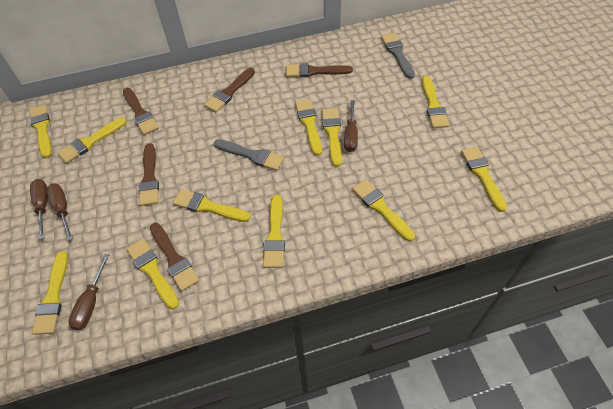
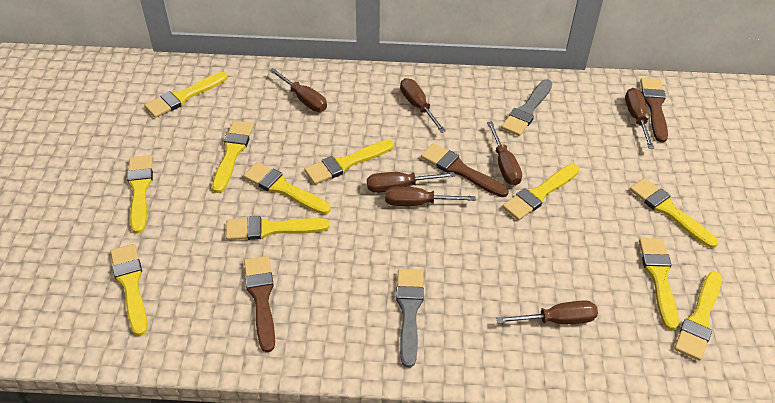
brown brush: [123,88,159,135] [138,143,159,206] [150,223,199,291] [204,67,255,112] [286,63,353,77] = 5 -> [244,256,275,352] [421,143,509,197] [640,78,668,142] = 3
brown screwdriver: [30,179,48,240] [46,183,73,241] [68,254,109,330] [344,100,358,152] = 4 -> [269,68,327,112] [367,172,455,193] [385,186,476,206] [400,78,446,133] [487,121,522,186] [496,300,598,324] [625,88,654,148] = 7

